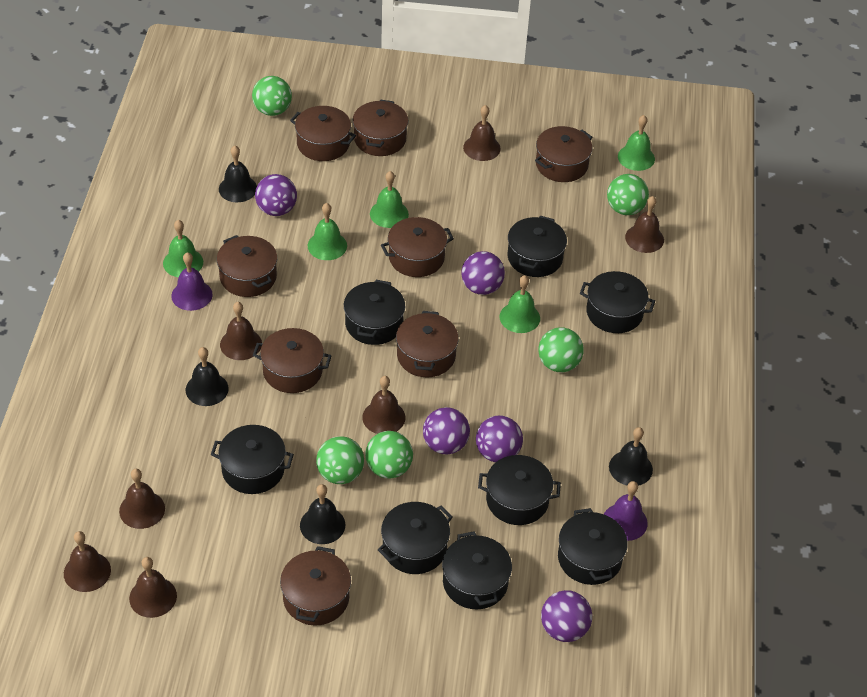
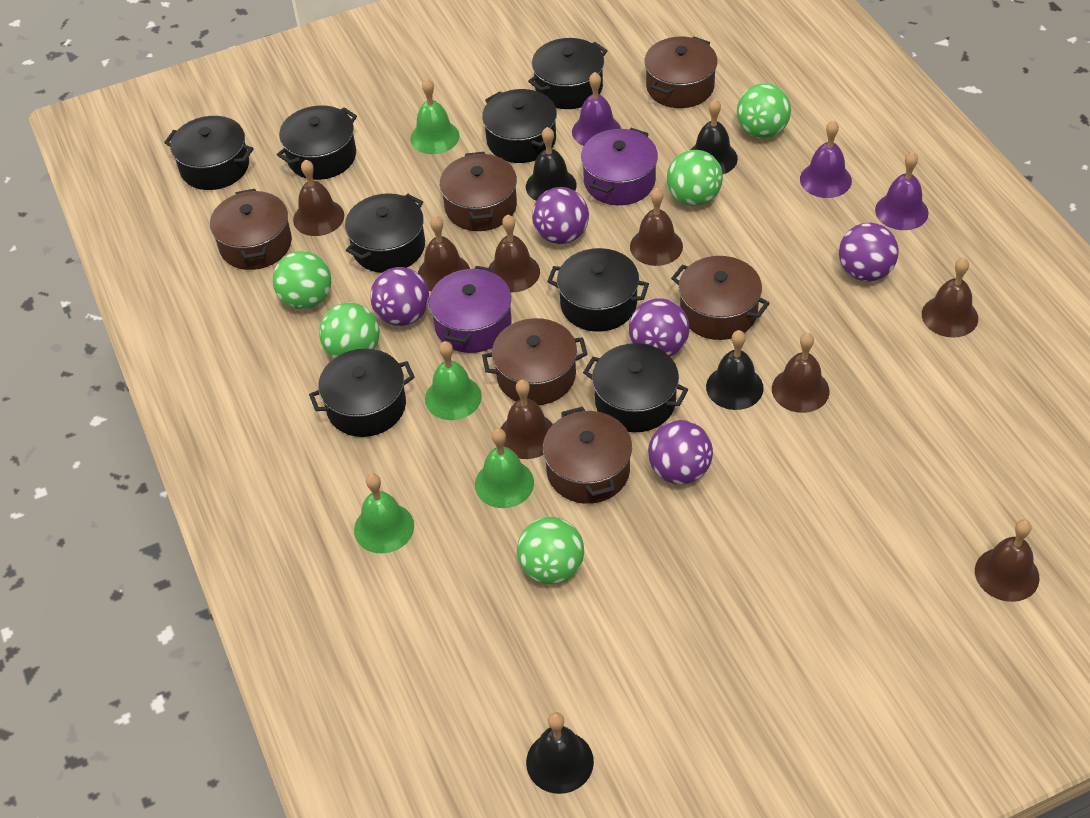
brown bell: [64,531,111,592] [119,469,165,529] [129,557,177,618] [220,302,262,360] [362,376,405,434] [463,105,501,161] [625,196,664,253] = 7 -> [293,159,344,236] [418,216,470,291] [488,215,540,292] [500,380,553,459] [630,188,683,266] [772,333,830,413] [922,258,978,338] [975,520,1040,602] = 8
brown pot: [217,235,277,297] [253,328,332,393] [280,546,351,626] [290,106,356,161] [353,99,408,156] [381,217,454,277] [396,311,459,377] [535,126,592,182] = 8 -> [210,189,292,270] [440,152,517,231] [482,318,587,405] [543,407,632,504] [644,37,717,108] [671,256,770,340] = 6
green bell: [163,220,203,277] [308,203,347,260] [370,171,409,228] [499,275,540,333] [618,115,655,171] = 5 -> [354,474,414,554] [410,79,459,154] [425,341,482,420] [475,428,534,508] = 4
purple bell: [171,252,213,311] [604,481,648,541] = 2 -> [572,72,621,146] [800,120,852,198] [875,152,929,230] = 3
purple pot: none = 0 -> [429,266,511,353] [581,128,658,205] = 2

